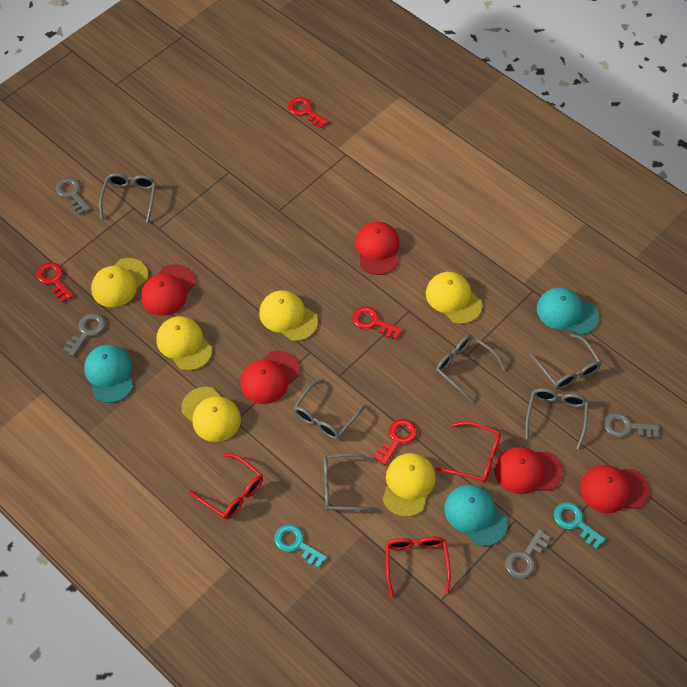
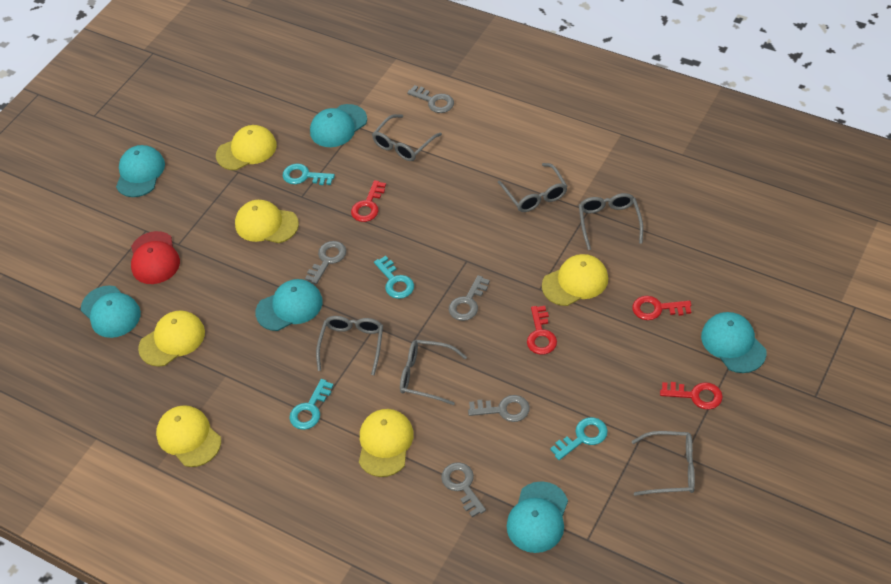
grey key: [56,177,90,214] [63,313,106,356] [505,529,550,579] [604,412,660,438] = 4 -> [305,241,346,284] [407,85,454,113] [441,462,486,517] [449,275,490,321] [468,395,530,422] = 5
red cap: [141,264,195,316] [240,351,300,404] [355,222,400,275] [494,447,563,494] [580,465,649,513] = 5 -> [131,231,180,284] = 1
red glasses: [189,453,263,519] [386,537,451,598] [436,421,501,483] = 3 -> none = 0
turquoise cap: [84,344,133,403] [444,485,508,546] [537,287,599,335] = 3 -> [81,285,141,338] [116,145,165,197] [255,279,323,331] [310,104,367,147] [507,481,568,553] [701,312,766,373] = 6
turquoise key: [274,524,327,568] [554,502,606,549] = 2 -> [283,163,335,185] [289,379,334,430] [374,256,414,299] [550,417,608,460] = 4

